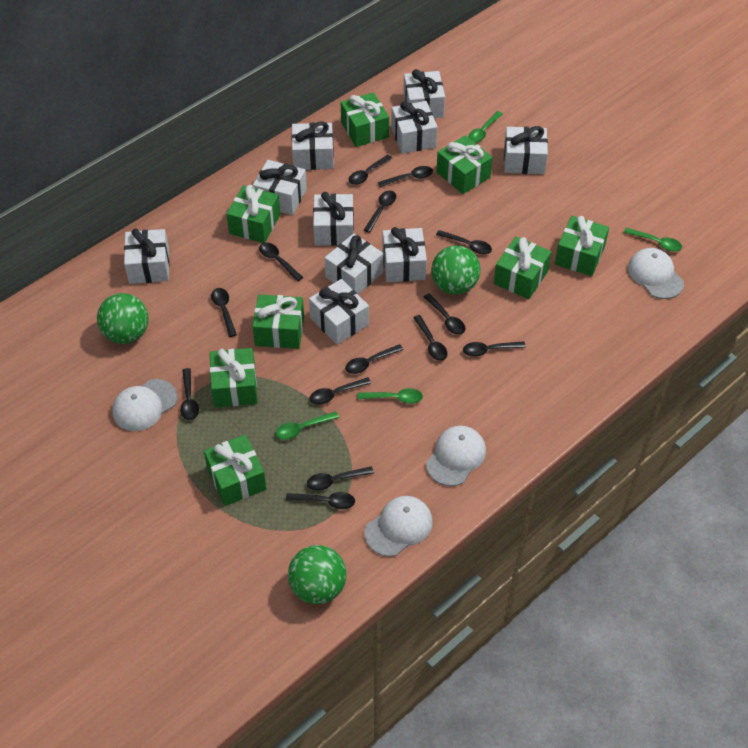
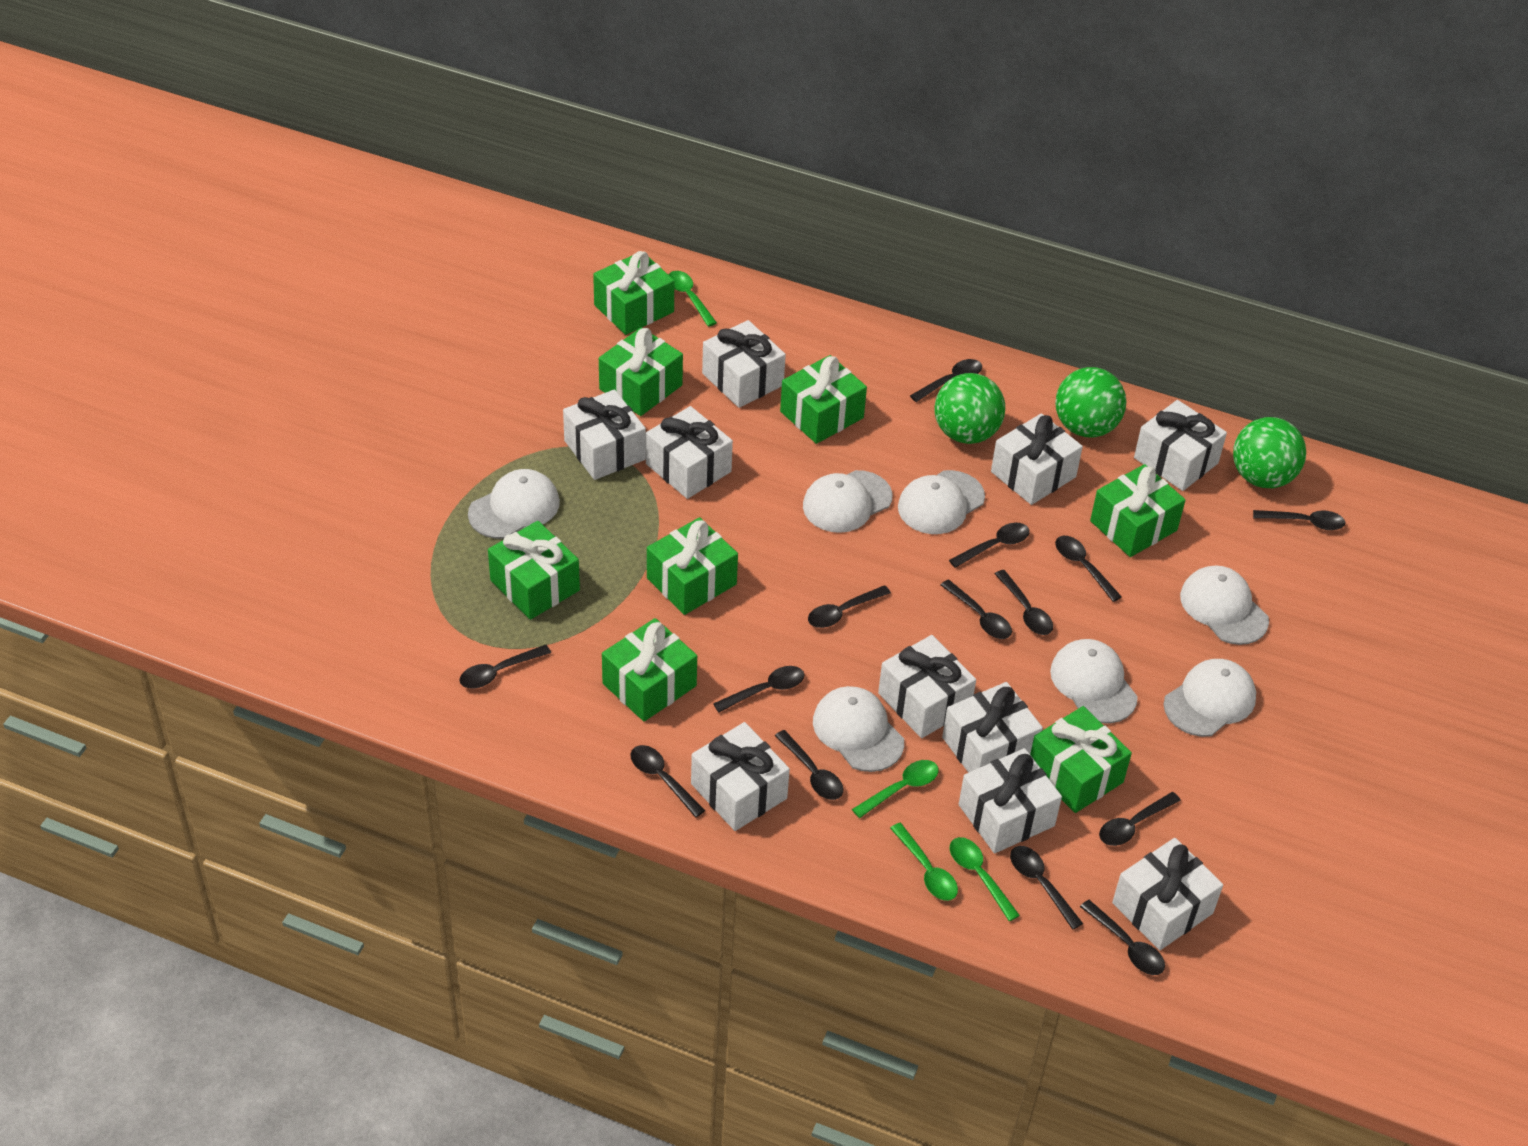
white cap: [112,379,178,431] [365,496,433,557] [426,426,486,486] [628,248,684,299] = 4 -> [468,469,560,539] [803,470,893,533] [813,686,904,772] [898,470,985,534] [1050,639,1138,723] [1164,659,1256,737] [1180,566,1269,645] = 7

